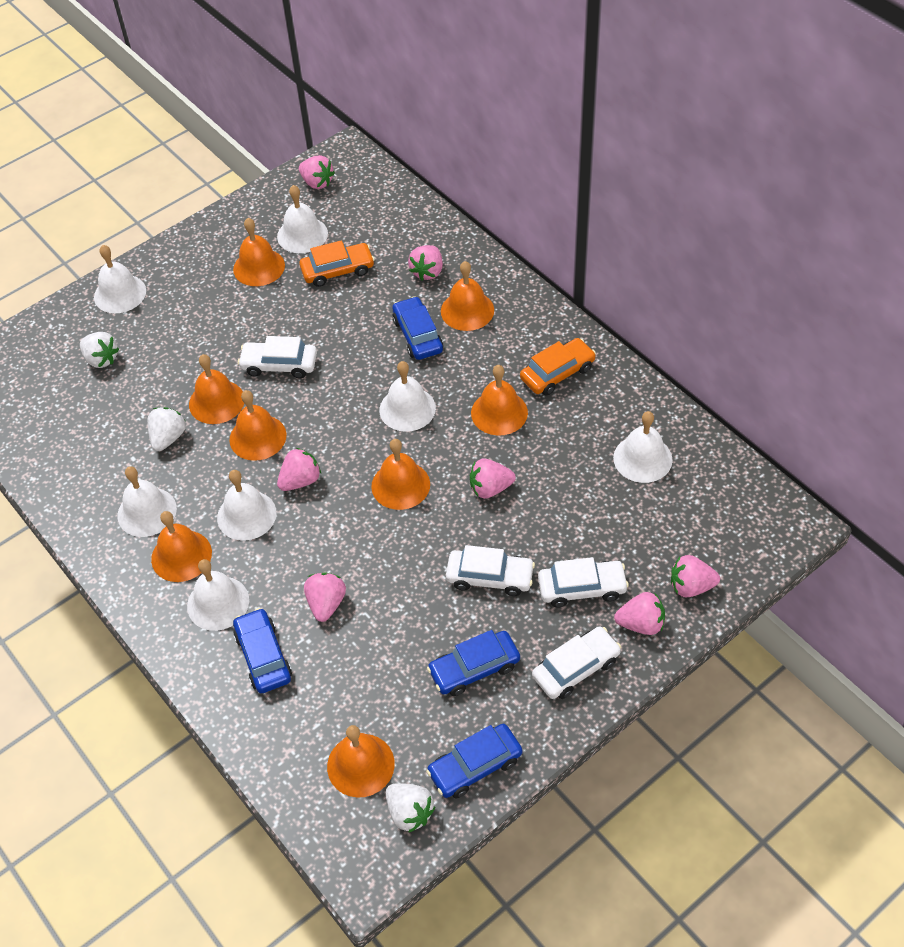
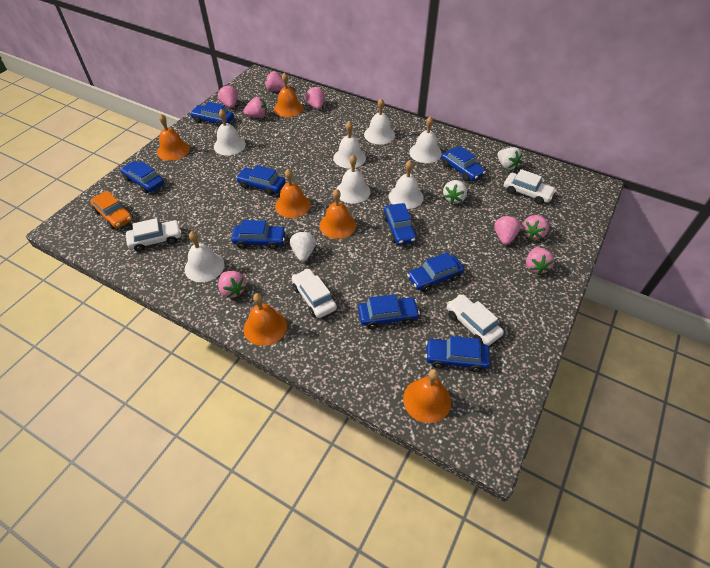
blue car: [233,608,292,693] [392,296,443,360] [426,724,523,798] [427,630,520,696] = 4 -> [121,161,164,193] [190,102,234,127] [231,220,286,250] [236,165,285,196] [358,294,420,329] [383,203,416,245] [407,252,464,292] [425,336,490,372] [441,146,486,181] = 9
orange bell: [151,511,212,582] [189,354,244,424] [229,390,286,461] [233,218,285,286] [327,725,395,798] [371,439,430,510] [441,261,494,331] [471,365,528,436] = 8 -> [157,114,190,161] [244,293,287,346] [274,73,303,117] [275,169,311,218] [320,189,356,239] [403,369,451,423] = 6
orange car: [299,240,375,287] [520,338,596,395] = 2 -> [90,190,133,229] = 1
pink strawberry: [277,448,321,491] [299,155,335,189] [304,572,346,622] [408,245,443,281] [470,458,516,499] [614,592,665,635] [671,555,720,598] = 7 -> [218,85,238,108] [218,271,246,298] [243,97,267,118] [265,71,285,91] [305,86,325,109] [494,215,521,245] [522,215,549,240] [526,247,554,275] = 8

